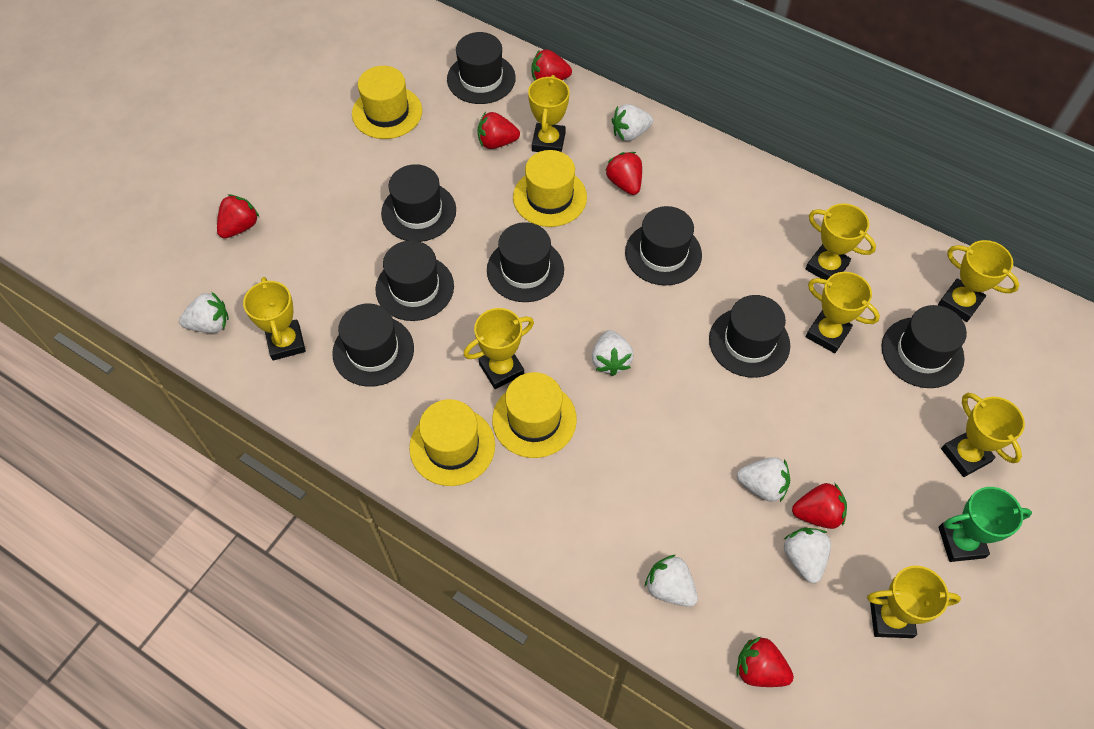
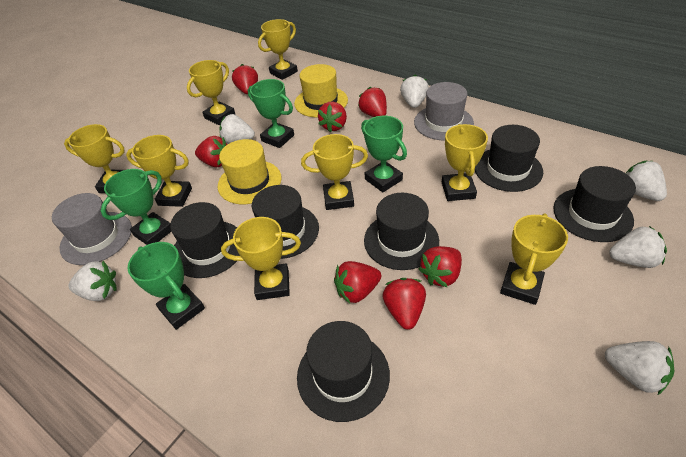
black hat: [332,304,414,387] [375,240,454,321] [381,164,456,242] [447,32,516,104] [487,222,564,302] [625,206,702,286] [709,295,790,378] [881,305,967,388] = 8 -> [170,202,240,278] [252,185,319,259] [297,321,390,422] [364,193,439,270] [475,125,543,192] [553,166,636,242] = 6
green trophy: [938,487,1032,562] = 1 -> [101,169,172,245] [127,242,205,330] [248,79,294,148] [361,116,407,192] = 4
grey hat: none = 0 -> [52,193,132,265] [414,82,474,140] = 2
red strawberry: [217,194,259,238] [478,112,520,149] [532,49,572,81] [605,152,642,195] [736,637,794,687] [792,483,847,529] = 6 -> [195,136,227,167] [232,64,258,94] [318,102,347,132] [334,261,381,303] [358,86,387,117] [382,278,426,330] [419,246,462,288] = 7
yellow hat: [352,66,422,139] [409,399,495,486] [492,372,577,458] [513,150,587,227] = 4 -> [218,139,282,204] [294,64,348,117] = 2

